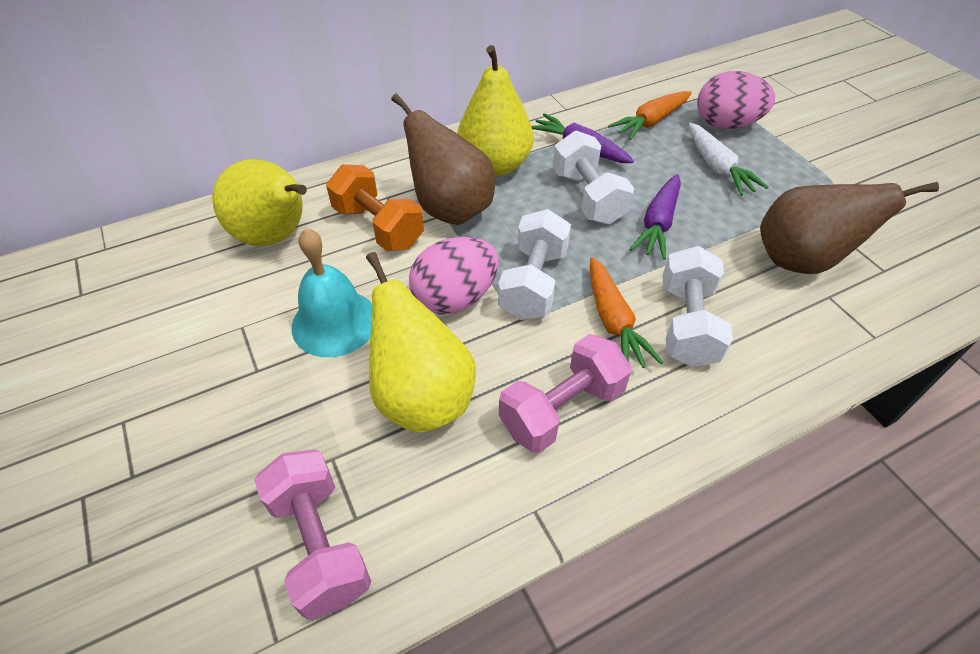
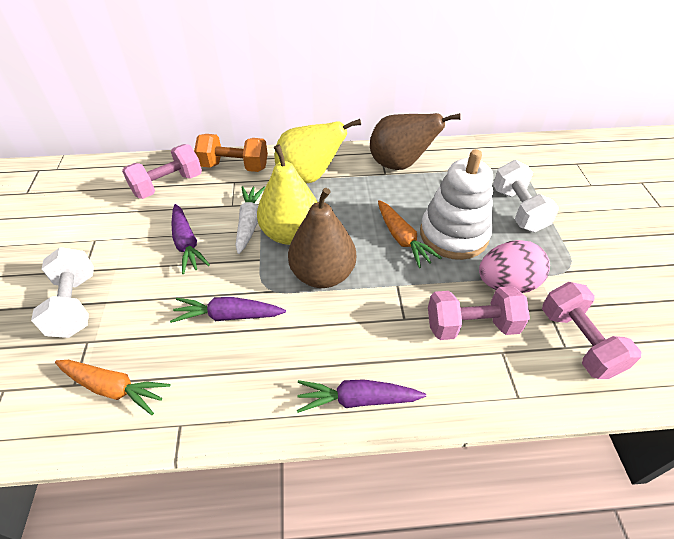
pink dumbbell: [254,449,371,620] [499,334,632,453] = 2 -> [122,144,202,199] [428,286,530,340] [542,282,642,379] = 3
pink egg: [409,237,499,314] [697,71,775,129] = 2 -> [479,240,550,293] = 1
purple carrot: [531,113,634,163] [630,174,681,260] = 2 -> [170,297,286,323] [171,204,210,274] [297,379,426,413] = 3
turquoise bell: [292,228,372,357] = 1 -> none = 0
white dumbbell: [498,209,571,320] [553,130,634,224] [662,246,733,367] = 3 -> [31,247,94,338] [493,160,559,232] = 2
white stacking toy: none = 0 -> [420,149,493,260] = 1
yellow pear: [212,159,307,246] [366,252,476,433] [457,45,533,176] = 3 -> [257,144,317,245] [274,119,361,183] = 2

